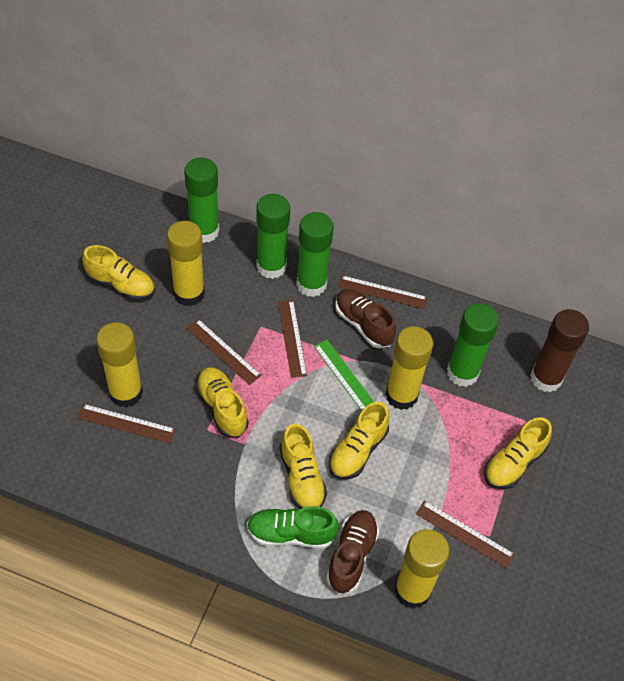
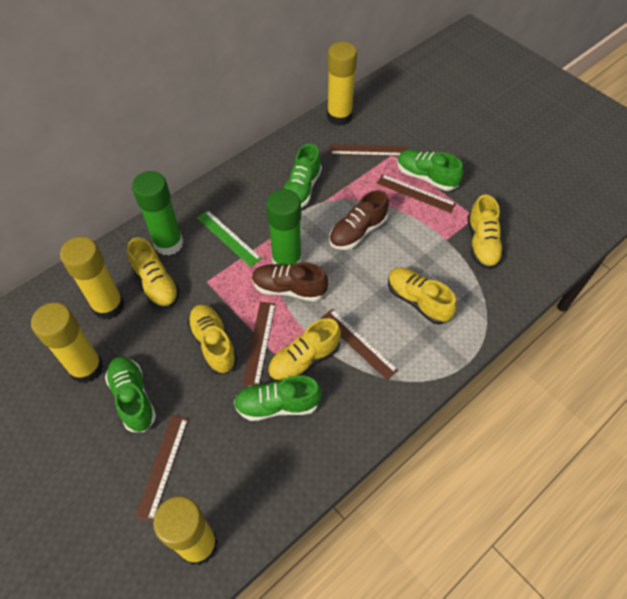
brown glue stick: [530,309,589,392] = 1 -> none = 0
green glue stick: [184,157,219,243] [256,194,290,279] [296,212,334,297] [447,303,499,387] = 4 -> [132,171,183,255] [266,189,302,265] = 2
green shoe: [247,506,339,549] = 1 -> [105,357,156,432] [234,375,322,421] [283,144,322,208] [397,150,463,191] = 4

